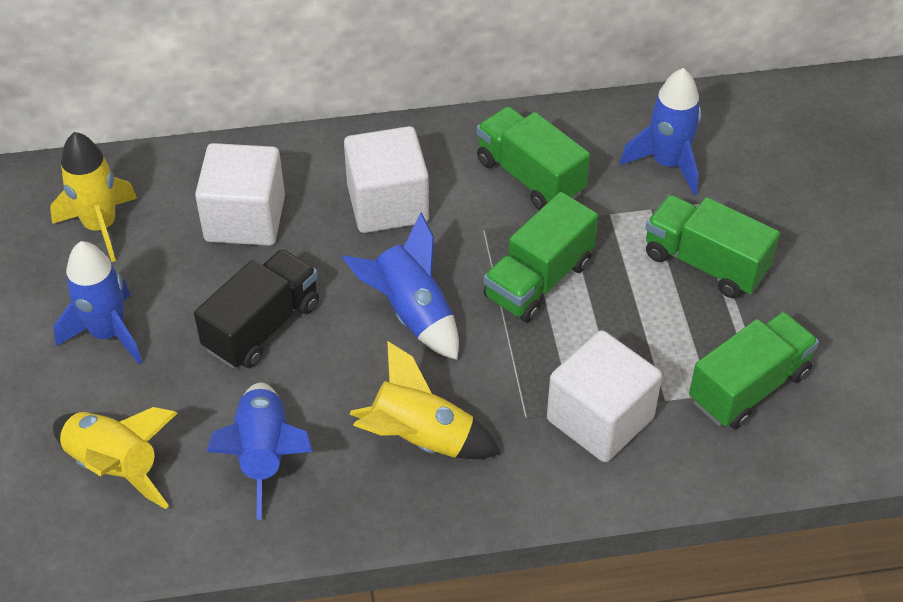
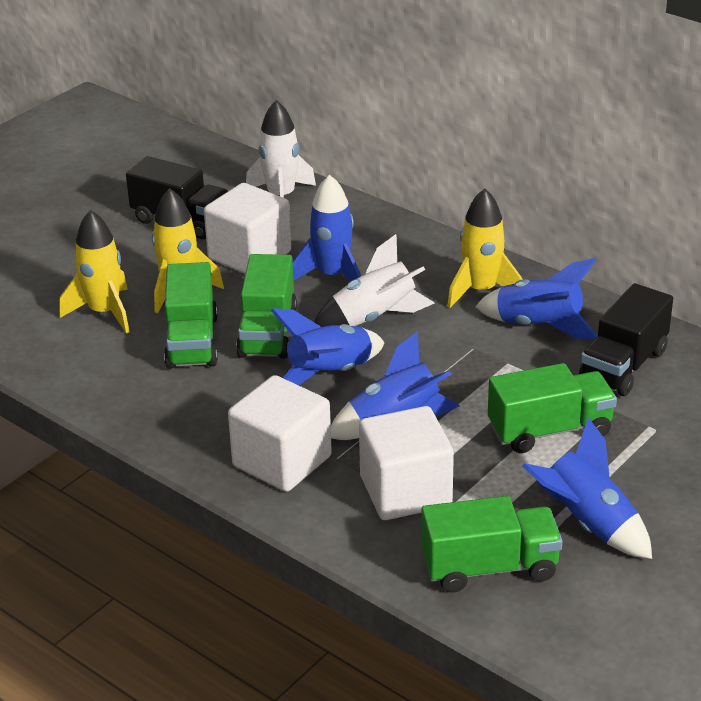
black truck: [194,249,319,368] = 1 -> [126,156,228,239] [579,283,673,396] = 2
blue rocket: [53,241,143,364] [206,382,313,520] [342,212,459,360] [620,68,701,195] = 4 -> [271,308,385,385] [292,174,361,282] [331,331,460,440] [475,258,598,339] [522,417,652,559] = 5
white rocket: none = 0 -> [246,100,316,198] [314,234,435,327] = 2

